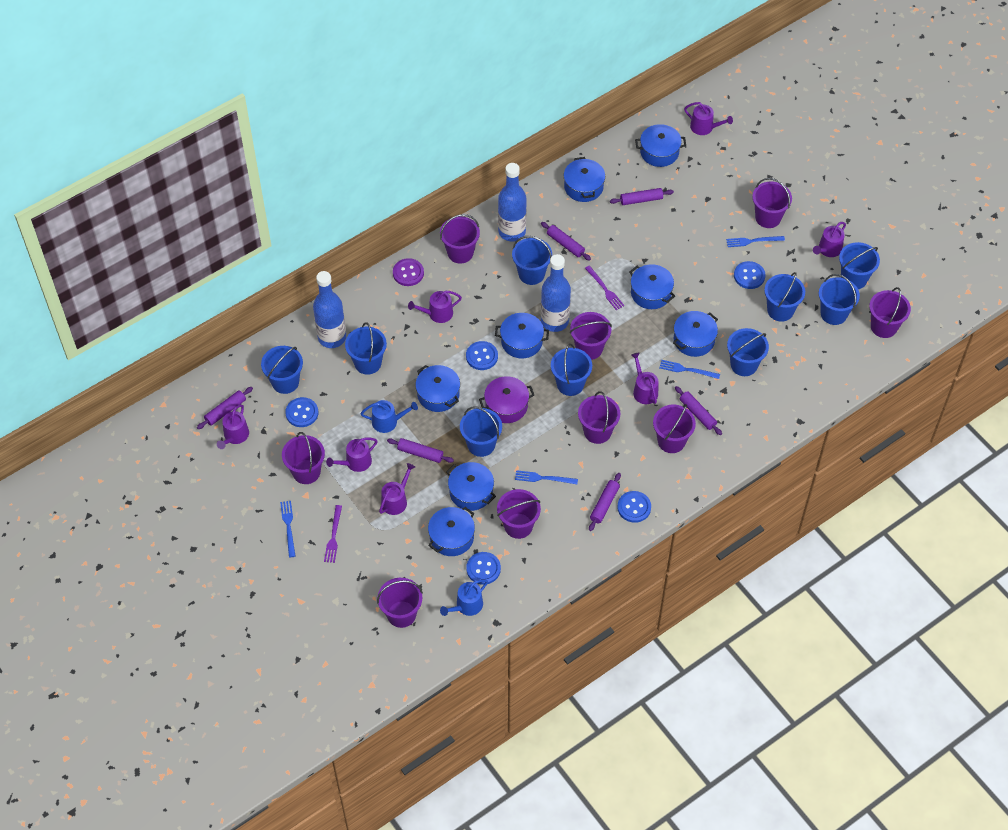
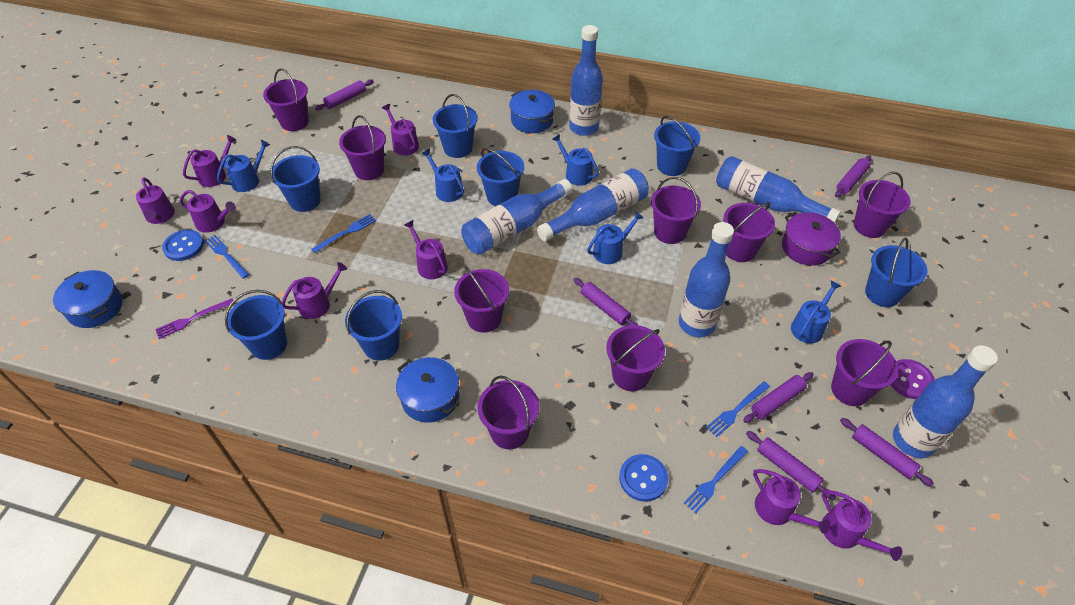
blue bottle: [313,271,346,348] [498,163,527,242] [541,254,571,332] = 3 -> [461,179,573,255] [537,168,649,241] [569,25,603,136] [679,222,734,337] [716,156,841,223] [893,345,998,458] = 6
blue bucket: [261,346,303,394] [345,322,387,375] [460,407,502,457] [512,236,552,285] [551,344,592,396] [727,328,769,376] [764,272,805,322] [819,274,860,325] [839,242,880,289] = 9 -> [225,290,287,360] [270,146,321,212] [345,290,402,361] [433,94,477,158] [477,148,524,206] [654,116,700,176] [865,238,927,307] = 7
blue button: [285,397,318,427] [466,341,498,370] [466,552,501,585] [617,491,651,523] [734,261,766,289] = 5 -> [162,230,204,261] [619,454,668,502] = 2
blue pot: [415,365,460,412] [428,507,475,556] [447,462,496,511] [495,313,549,358] [564,157,605,202] [629,264,675,309] [635,124,686,167] [673,311,718,357] = 8 -> [53,270,123,328] [396,357,460,423] [509,90,555,133] = 3
blue watering can: [361,400,418,433] [440,579,488,616] = 2 -> [217,140,270,192] [421,149,464,202] [552,134,599,186] [587,211,644,264] [791,281,841,343] = 5
purple fork: [324,505,342,563] [585,266,624,310] = 2 -> [155,298,235,339] = 1
purple watering can: [217,404,249,449] [326,437,378,472] [379,463,415,515] [408,291,462,323] [631,352,658,404] [684,102,733,135] [813,222,846,257] = 7 -> [136,178,175,224] [180,190,236,233] [183,135,236,187] [282,262,347,319] [382,104,419,156] [404,220,448,279] [753,469,831,534] [822,490,902,561] = 8

